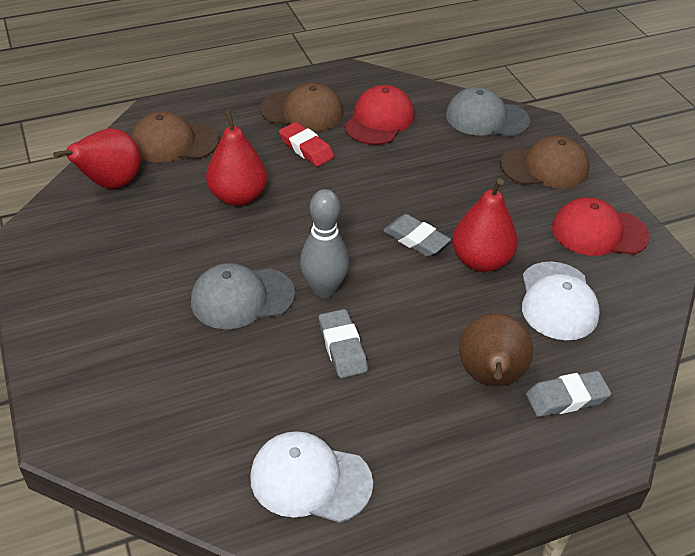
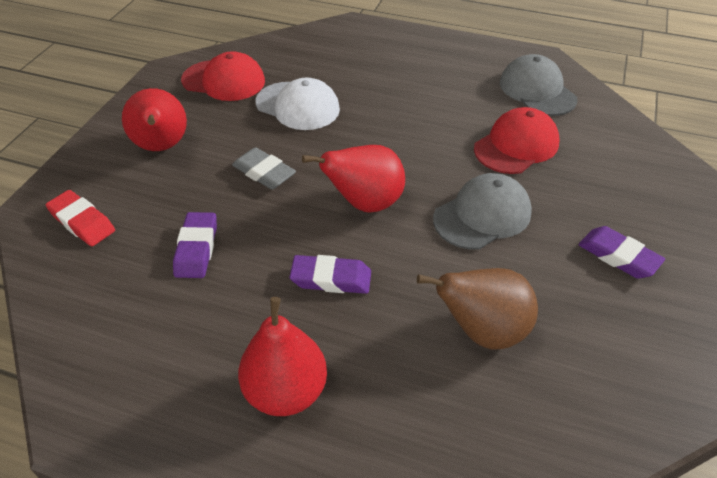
brown cap: [131,111,219,163] [260,83,343,131] [500,136,590,188] = 3 -> none = 0
grey bowling pin: [300,189,349,298] = 1 -> none = 0
grey eraser: [319,309,368,378] [383,214,451,257] [526,371,611,417] = 3 -> [232,147,296,189] = 1
purple eraser: none = 0 -> [173,212,217,278] [289,255,371,294] [578,226,665,279] = 3
white cap: [250,431,373,523] [522,261,600,340] = 2 -> [255,78,340,130] = 1

